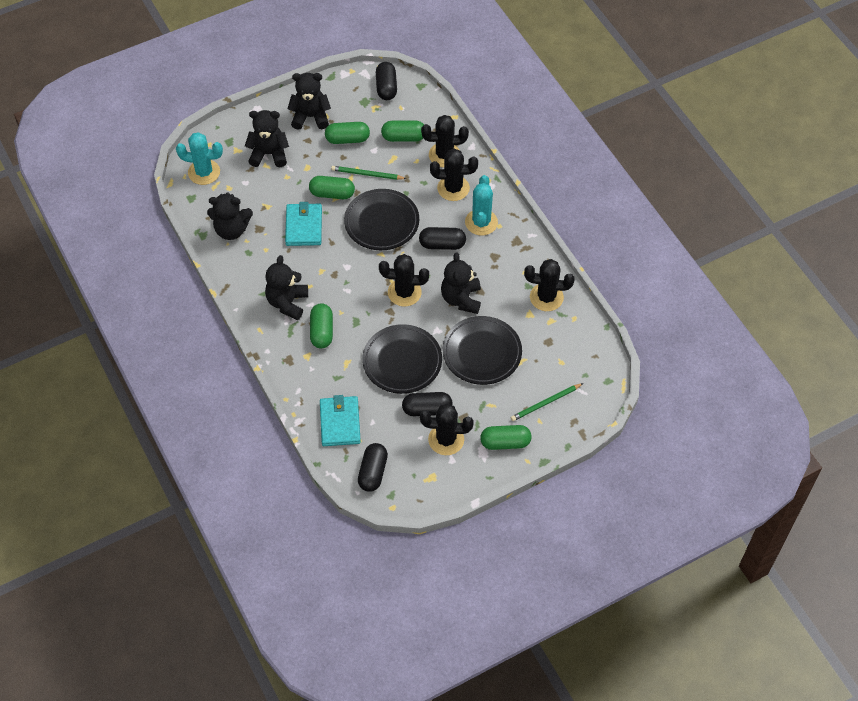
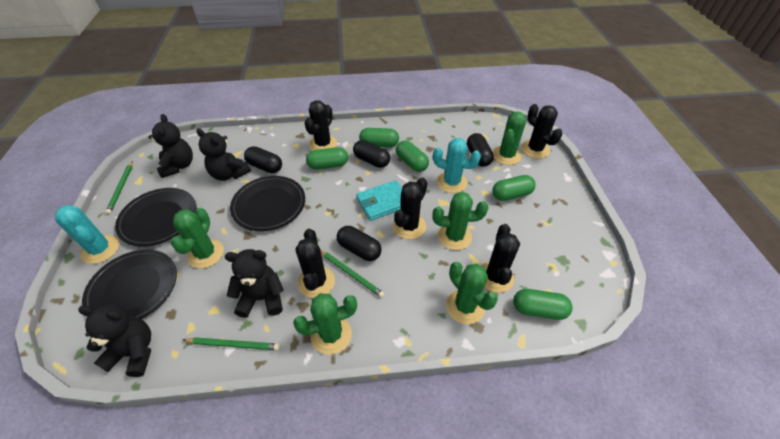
black teddy bear: [207,192,253,240] [245,110,289,167] [265,255,308,320] [288,73,331,130] [441,252,481,314] = 5 -> [78,304,151,377] [148,114,193,178] [197,128,251,181] [225,249,284,318] = 4
green cactus: none = 0 -> [171,208,224,268] [293,293,357,355] [433,192,488,250] [446,262,498,324] [493,112,526,165] = 5
green pencil: [331,166,407,180] [511,383,583,421] = 2 -> [105,161,133,214] [183,337,280,350] [321,250,384,298] = 3
turquoise wallet: [285,202,322,246] [320,395,361,446] = 2 -> [356,180,402,221] = 1

